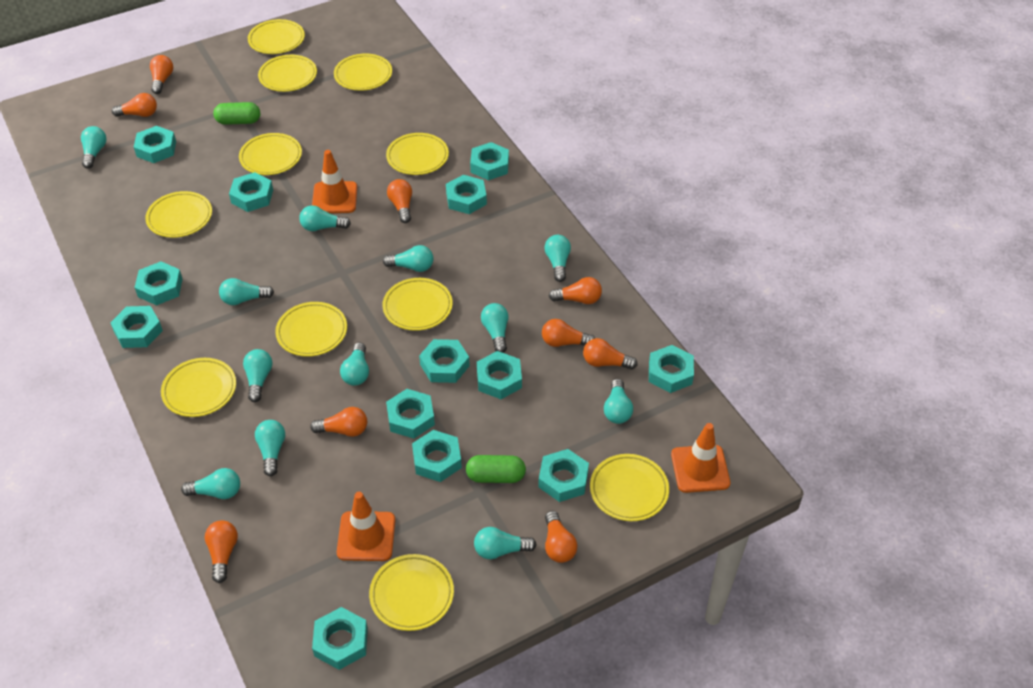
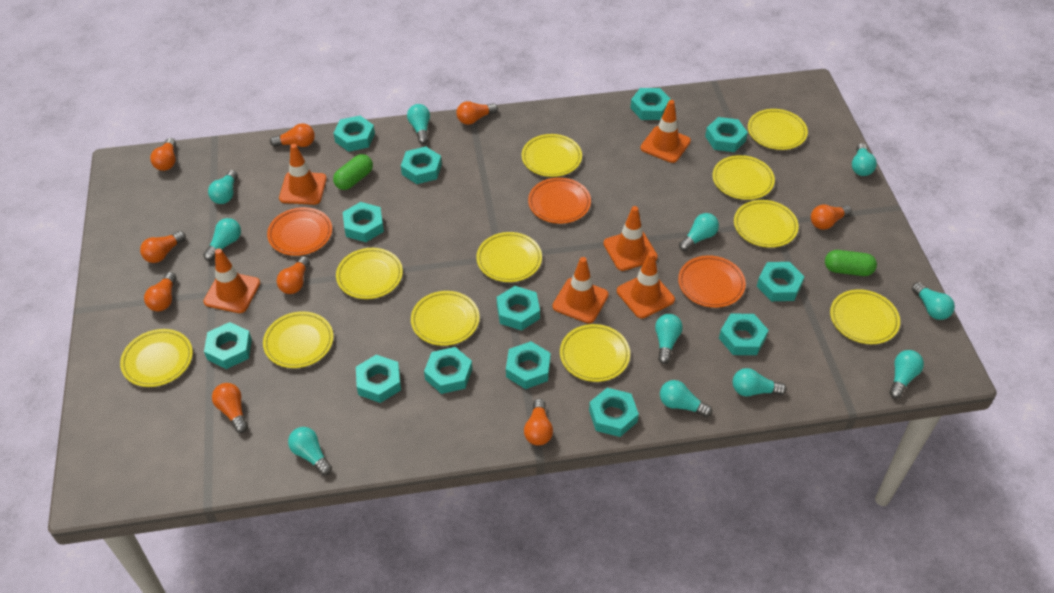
orange plate: none = 0 -> [267,207,332,256] [528,178,591,224] [678,255,746,308] = 3
orange traffic cone: [312,150,357,213] [337,492,395,561] [671,423,730,493] = 3 -> [204,249,260,313] [279,144,327,205] [552,257,609,323] [603,206,658,271] [617,252,675,319] [640,100,691,163] = 6
turquoise light bulb: [81,126,107,169] [181,468,240,499] [219,278,274,305] [243,349,272,402] [255,420,285,476] [299,205,351,231] [340,342,369,386] [383,245,434,272] [474,527,537,559] [481,303,509,353] [545,235,571,282] [604,379,633,424] = 12 -> [203,218,241,261] [208,170,238,204] [288,427,332,475] [407,104,430,144] [655,314,683,364] [660,380,712,417] [679,213,719,251] [733,368,787,396] [852,143,877,176] [889,350,924,399] [912,282,955,320] = 11

